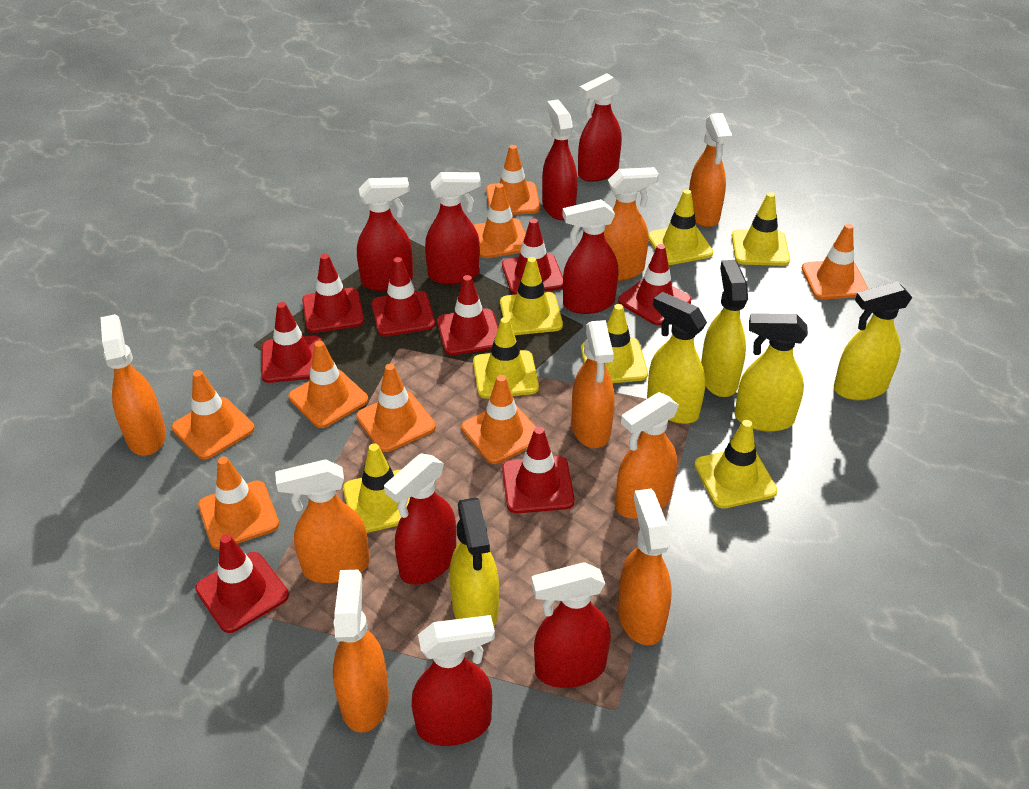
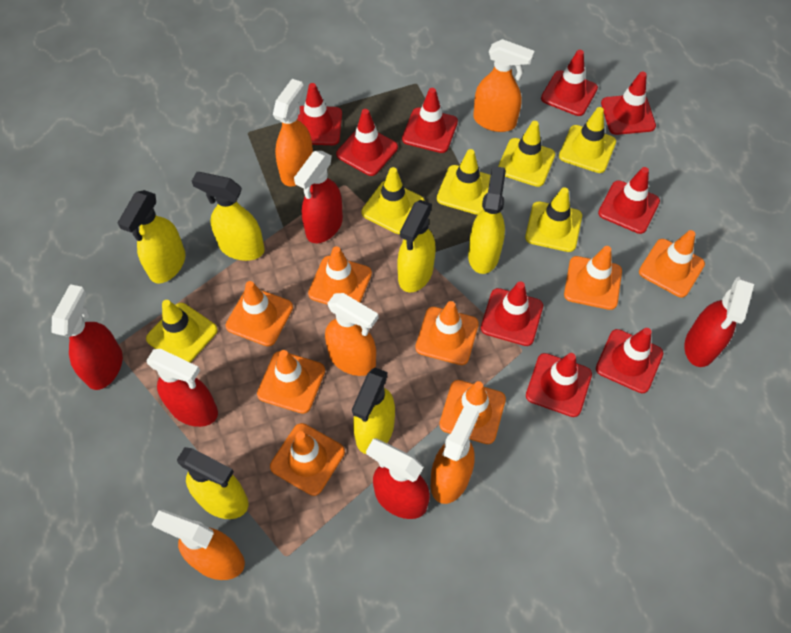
orange spray bottle: [101,314,166,456] [275,459,370,583] [333,570,389,733] [571,320,615,448] [604,167,659,281] [615,392,679,519] [618,489,672,646] [689,113,732,227] = 8 -> [151,510,245,580] [273,79,313,187] [325,293,379,376] [431,404,479,504] [473,39,534,132] = 5
red spray bottle: [357,177,413,291] [384,453,456,585] [412,615,495,746] [425,172,481,285] [531,562,611,688] [542,100,578,220] [562,199,619,314] [578,73,622,182] = 8 -> [51,284,123,390] [146,349,218,427] [294,151,343,243] [366,438,430,519] [685,277,754,367] = 5
red traffic cone: [195,534,289,633] [261,302,322,383] [302,254,364,333] [372,257,435,336] [437,275,498,355] [502,219,563,295] [502,427,575,513] [618,244,692,325] = 8 -> [297,83,342,145] [336,109,398,176] [402,88,458,153] [481,282,543,346] [526,353,592,417] [541,50,598,116] [596,328,663,393] [598,167,660,234] [601,71,656,135] = 9
yellow spray bottle: [450,497,499,627] [647,292,707,424] [701,260,748,397] [735,313,808,432] [834,281,913,400] = 5 -> [118,190,185,284] [177,447,249,519] [192,172,265,261] [352,368,395,454] [397,200,435,293] [468,166,506,274] = 6
yellow traffic cone: [343,443,410,533] [473,317,539,399] [500,257,563,335] [581,304,648,383] [649,189,713,265] [695,420,777,509] [732,192,790,266] = 7 -> [146,300,218,363] [361,167,425,234] [437,149,491,215] [498,121,555,187] [525,187,582,252] [559,107,616,173] = 6

